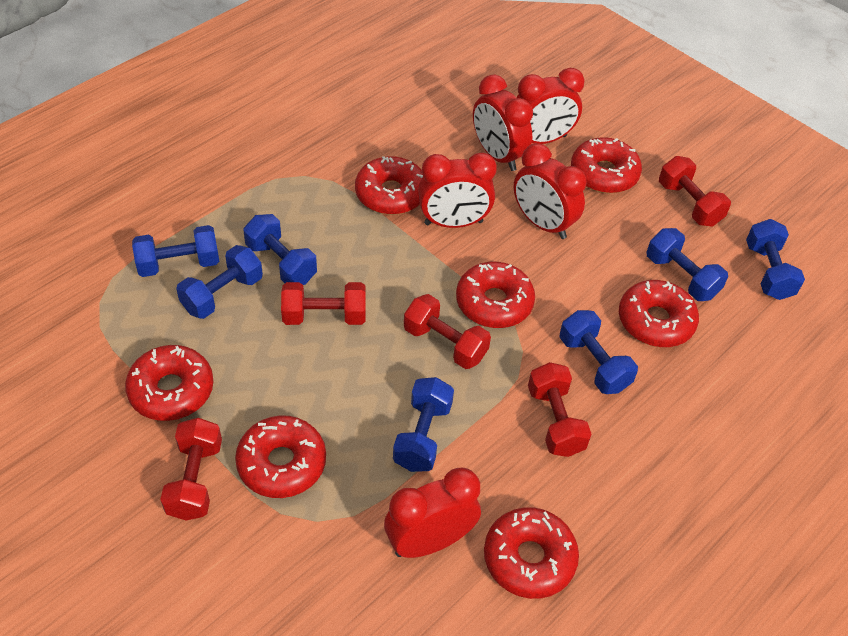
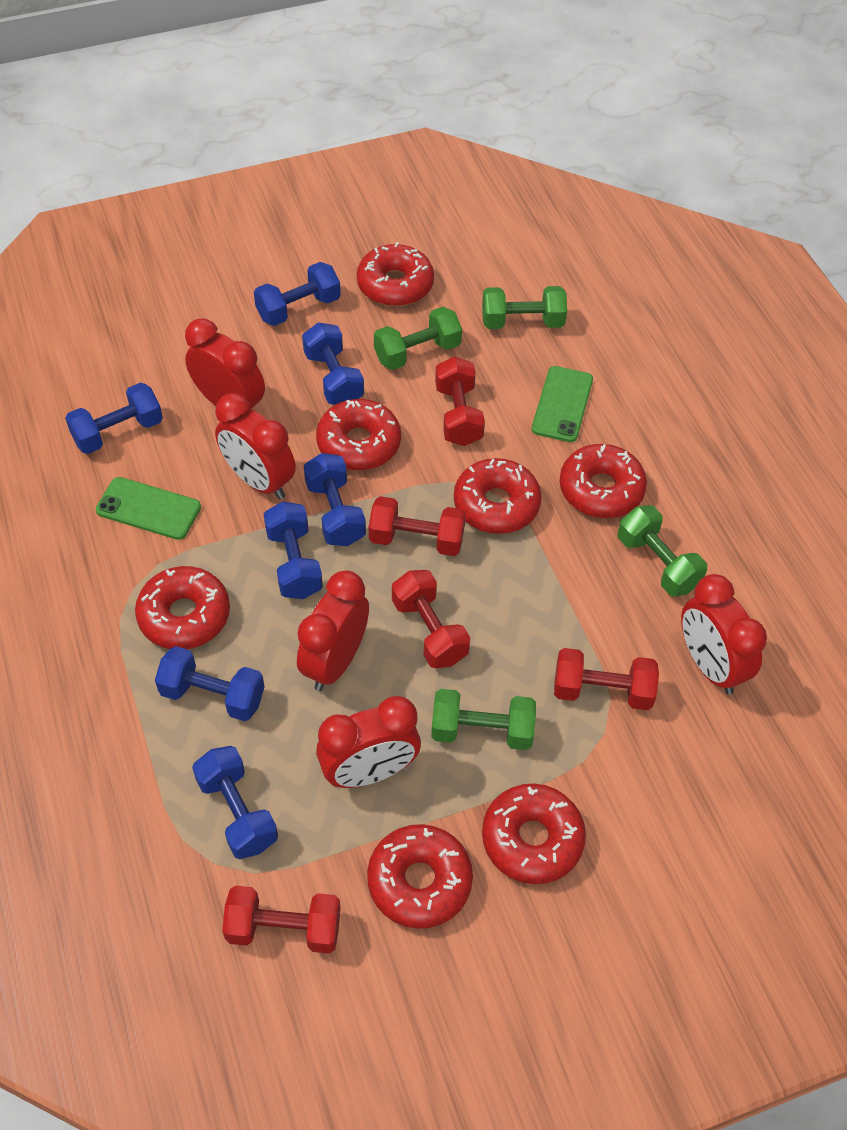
green dumbbell: none = 0 -> [374,307,462,370] [431,689,536,750] [482,286,567,329] [618,505,707,597] = 4
green phone: none = 0 -> [96,477,201,540] [532,366,593,442] = 2

